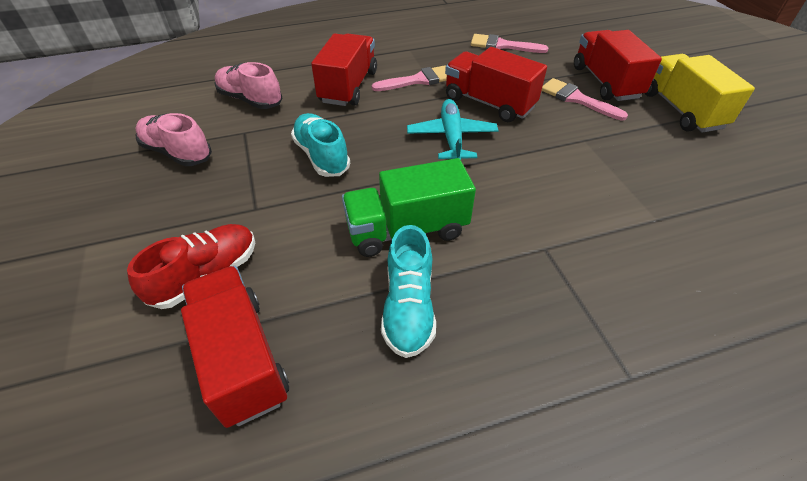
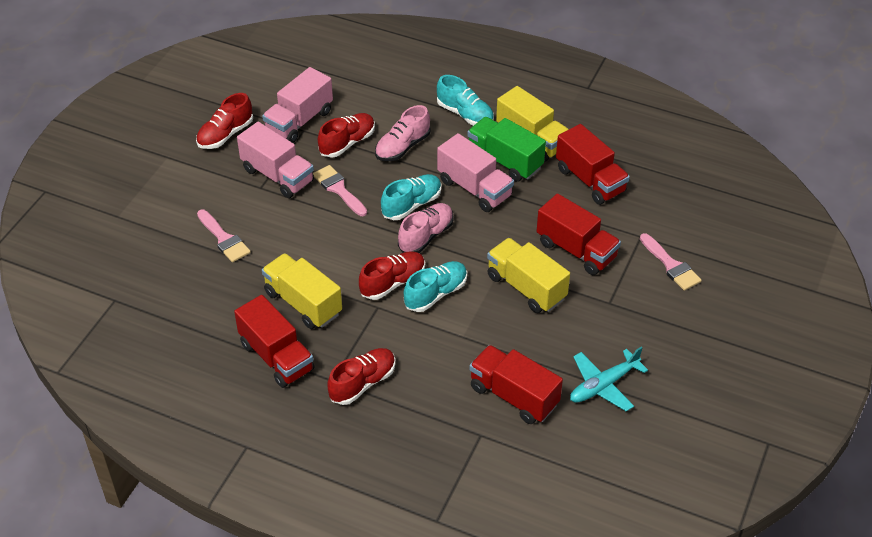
pink truck: none = 0 -> [237,122,314,198] [262,67,333,143] [437,133,514,212] = 3
red shoe: [127,224,255,309] = 1 -> [196,93,253,149] [318,113,375,158] [327,348,395,405] [359,251,425,300] = 4
turquoise shoe: [291,113,350,177] [381,225,436,358] = 2 -> [381,174,442,220] [404,261,467,312] [437,75,494,126] = 3
yellow truck: [645,54,755,133] = 1 -> [262,253,342,329] [487,238,570,313] [496,86,569,162] = 3

